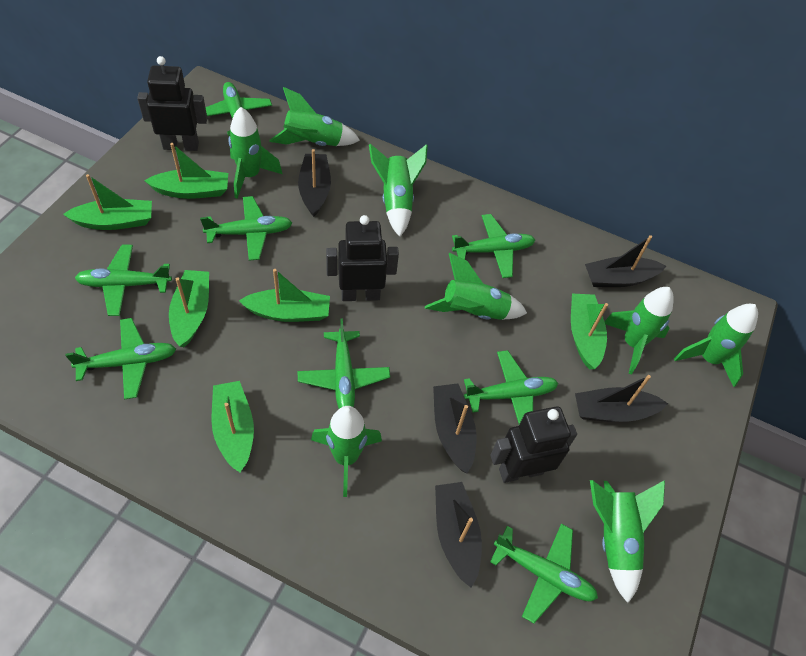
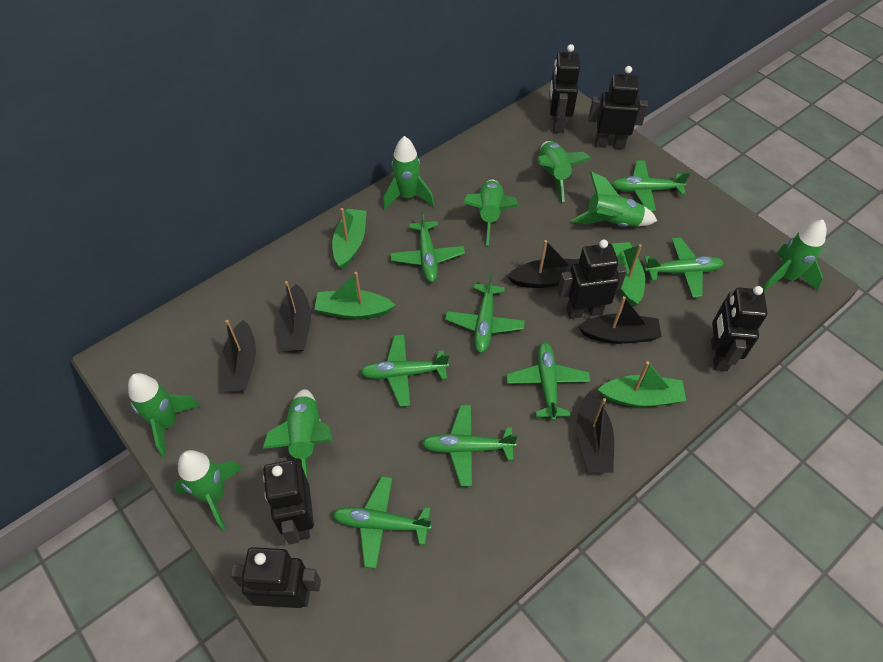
black robot: [137,56,207,151] [326,215,399,301] [490,407,577,483] = 3 -> [230,547,321,608] [263,457,314,544] [549,44,580,133] [558,239,627,319] [589,66,648,149] [711,286,767,371] = 6
green boat: [63,174,152,230] [144,143,228,199] [169,270,209,347] [211,381,254,472] [239,269,330,322] [571,294,608,369] = 6 -> [314,272,395,319] [332,208,367,269] [597,361,686,407] [611,242,645,306] = 4

